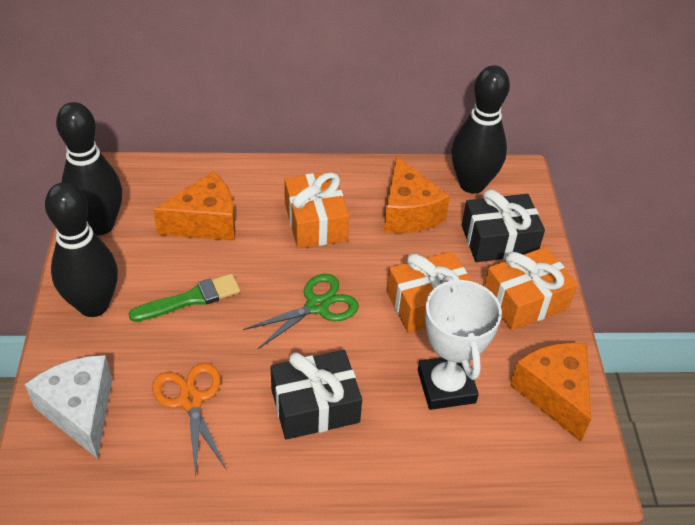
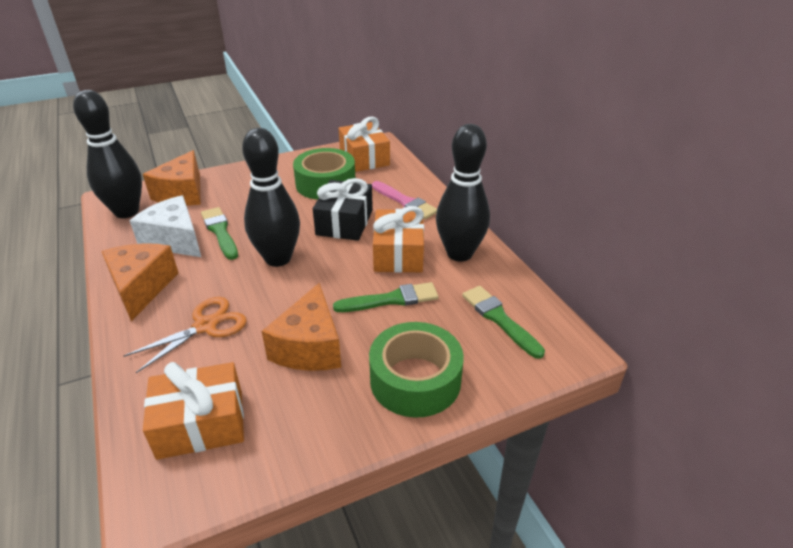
black gift: [271,350,362,440] [462,189,545,262] = 2 -> [313,178,373,241] = 1
green brush: [128,274,240,322] = 1 -> [201,207,238,260] [333,282,438,312] [462,286,545,359] = 3
green scissors: [243,274,359,350] = 1 -> none = 0
green tape: none = 0 -> [293,148,355,200] [369,322,464,418] = 2
pink brush: none = 0 -> [372,181,437,219] = 1
white trophy: [418,276,502,410] = 1 -> none = 0

